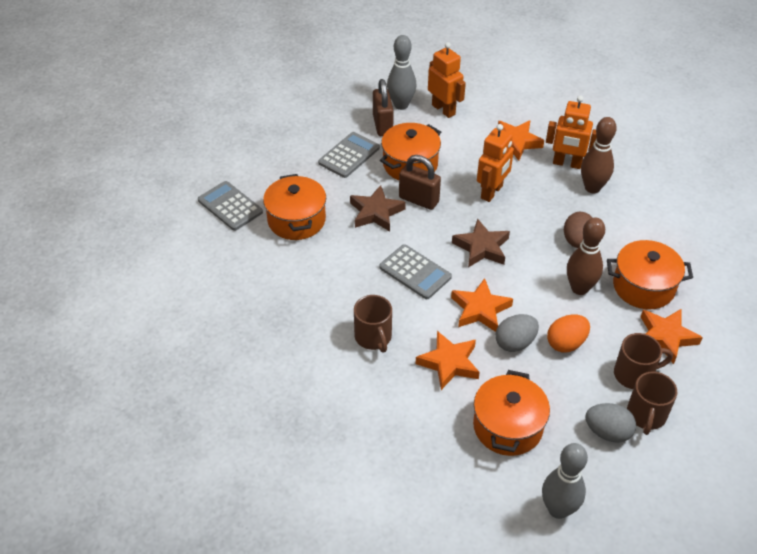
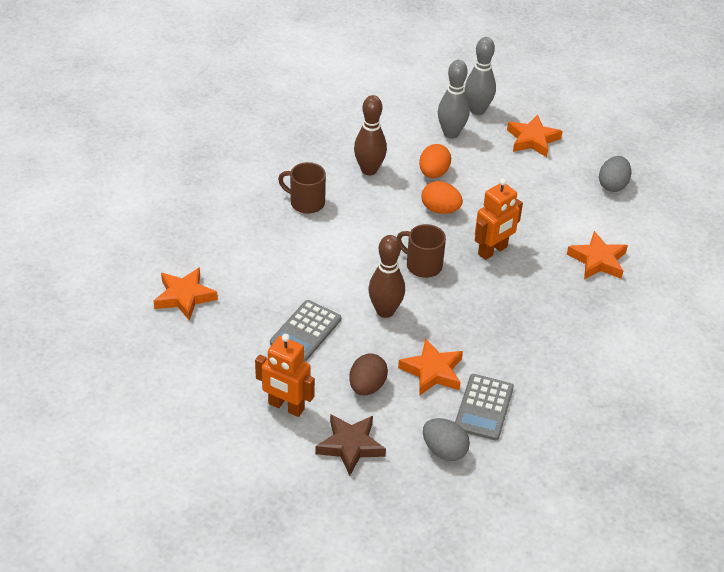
brown mug: [354,295,392,352] [614,333,673,389] [627,372,677,435] = 3 -> [278,162,326,214] [397,224,446,278] = 2
brown padlock: [373,79,394,136] [399,155,441,210] = 2 -> none = 0
brown star: [350,185,406,232] [452,219,510,267] = 2 -> [315,414,386,476] = 1
grey calculator: [198,181,263,231] [318,132,380,178] [379,244,452,299] = 3 -> [270,300,341,361] [455,374,514,440] = 2
orange egg: [547,314,590,353] = 1 -> [419,144,451,178] [422,181,463,214] = 2
orange pot: [263,174,326,240] [380,123,441,180] [473,370,550,456] [607,240,693,309] = 4 -> none = 0
orange robot: [428,42,466,118] [477,124,514,202] [546,95,597,169] = 3 -> [255,334,315,417] [475,178,523,260] = 2

